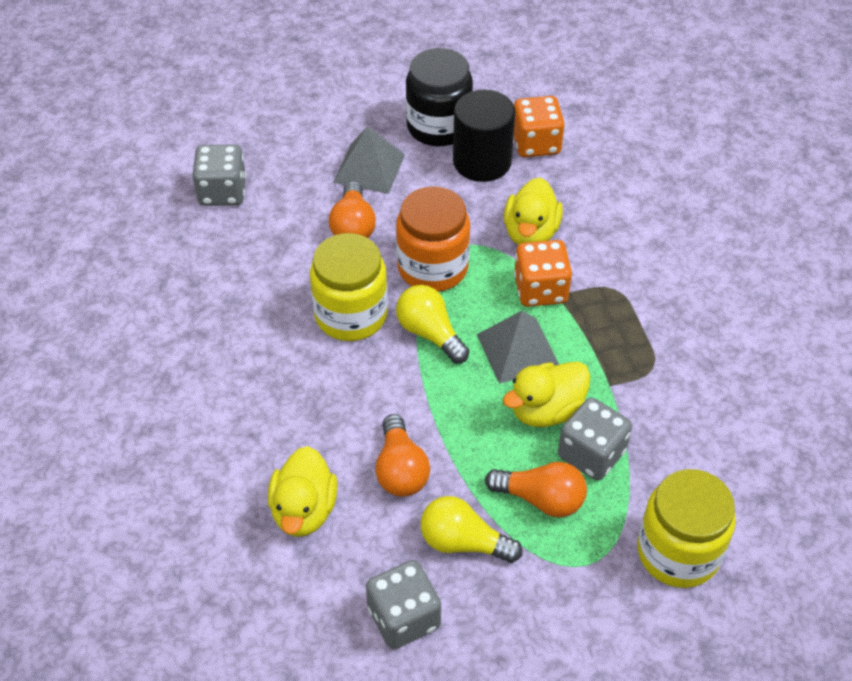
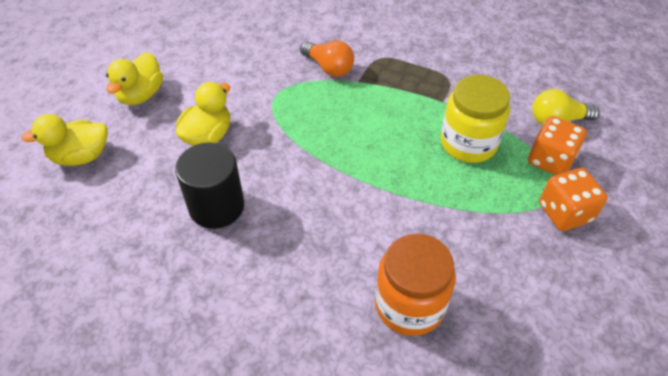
black jar: [406,48,473,146] = 1 -> none = 0
grey dice: [192,145,246,206] [366,560,441,649] [558,397,632,481] = 3 -> none = 0
grey pyramid: [333,126,405,194] [477,311,559,384] = 2 -> none = 0
orange light bulb: [329,181,376,238] [375,414,430,497] [485,462,587,517] = 3 -> [300,41,354,77] = 1
yellow jar: [310,233,388,341] [637,469,736,588] = 2 -> [441,75,510,163] = 1
yellow light bulb: [396,285,469,364] [421,496,523,563] = 2 -> [532,89,600,125] = 1

